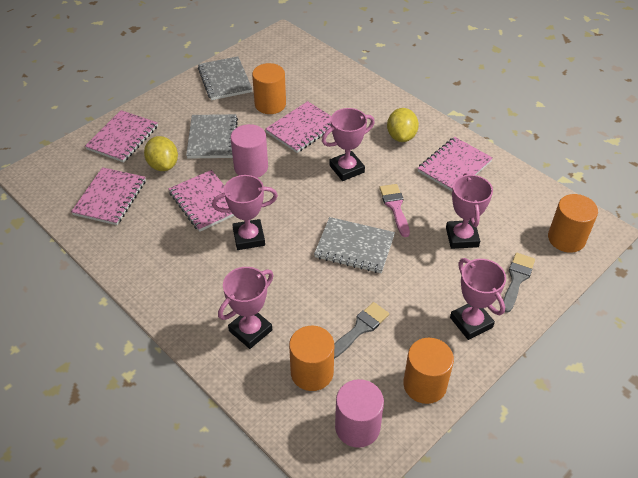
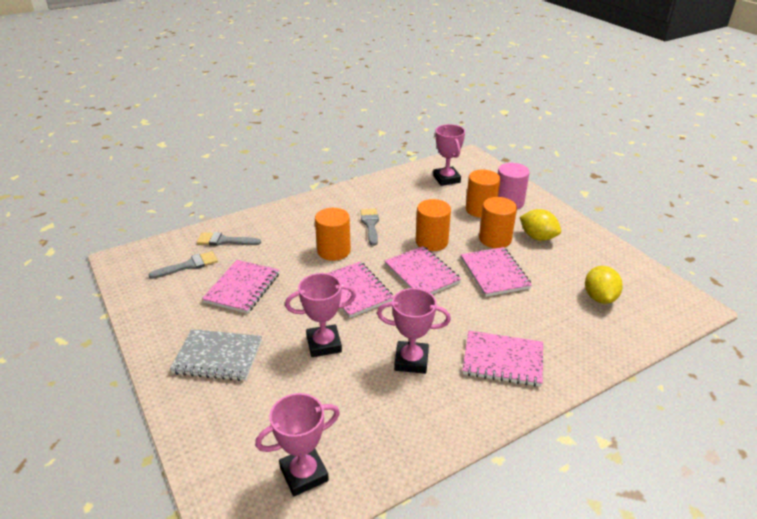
grey brush: [334,302,389,359] [503,253,535,313] = 2 -> [148,251,218,279] [197,232,261,246] [360,209,379,246] = 3
grey notebook: [186,114,238,159] [198,56,252,100] [314,217,395,273] = 3 -> [170,329,262,381] = 1
pink brush: [379,184,410,237] = 1 -> none = 0
pink cylinder: [230,124,268,178] [335,379,384,448] = 2 -> [498,163,530,209] = 1
pink trophy: [212,175,278,250] [218,267,274,349] [322,108,375,181] [446,173,493,249] [450,258,506,340] = 5 -> [255,393,340,496] [285,273,356,357] [377,288,451,374] [433,124,465,186] = 4

